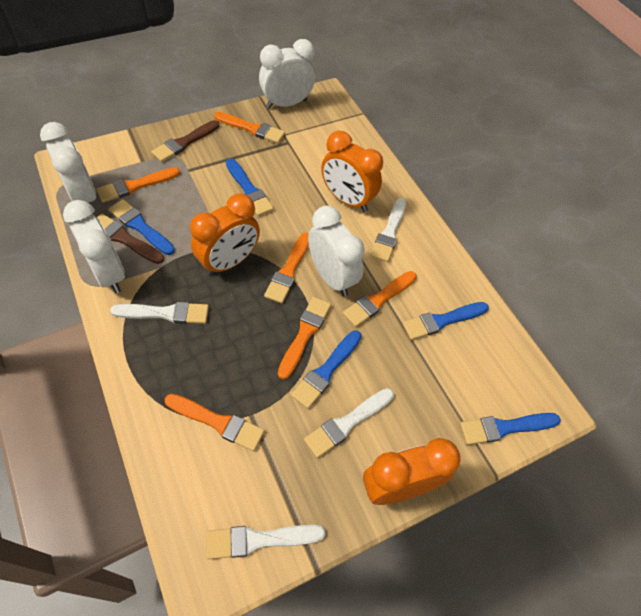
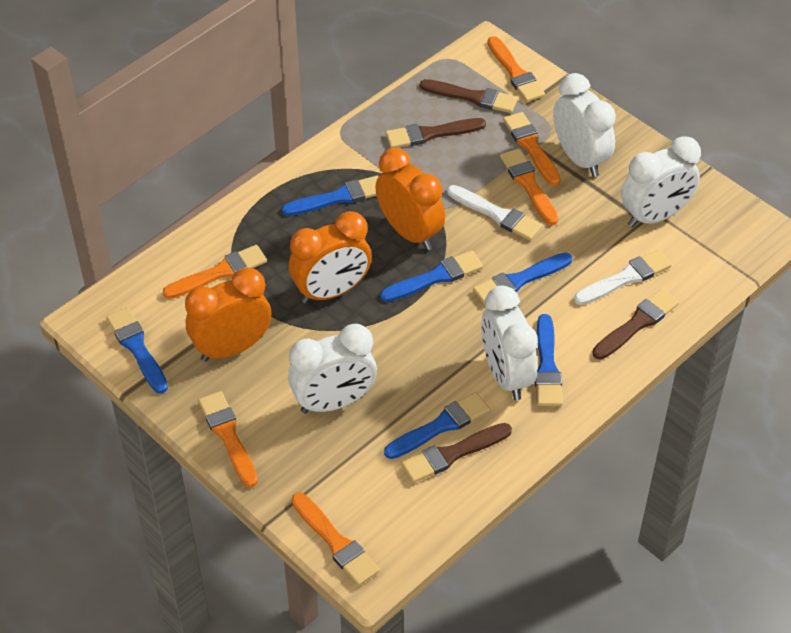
blue brush: [108,199,175,255] [226,158,274,216] [291,331,362,409] [402,302,489,340] [460,413,561,445] = 5 -> [106,307,168,394] [282,176,378,216] [380,250,483,302] [384,392,490,459] [473,252,572,305] [535,314,563,406] = 6
brown brush: [97,214,164,264] [151,120,220,162] = 2 -> [386,118,486,148] [401,423,512,483] [420,79,518,113] [592,289,679,359] = 4
white brush: [110,302,209,324] [206,525,326,559] [304,388,394,458] [370,198,406,262] = 4 -> [447,185,542,241] [574,249,672,305] = 2

